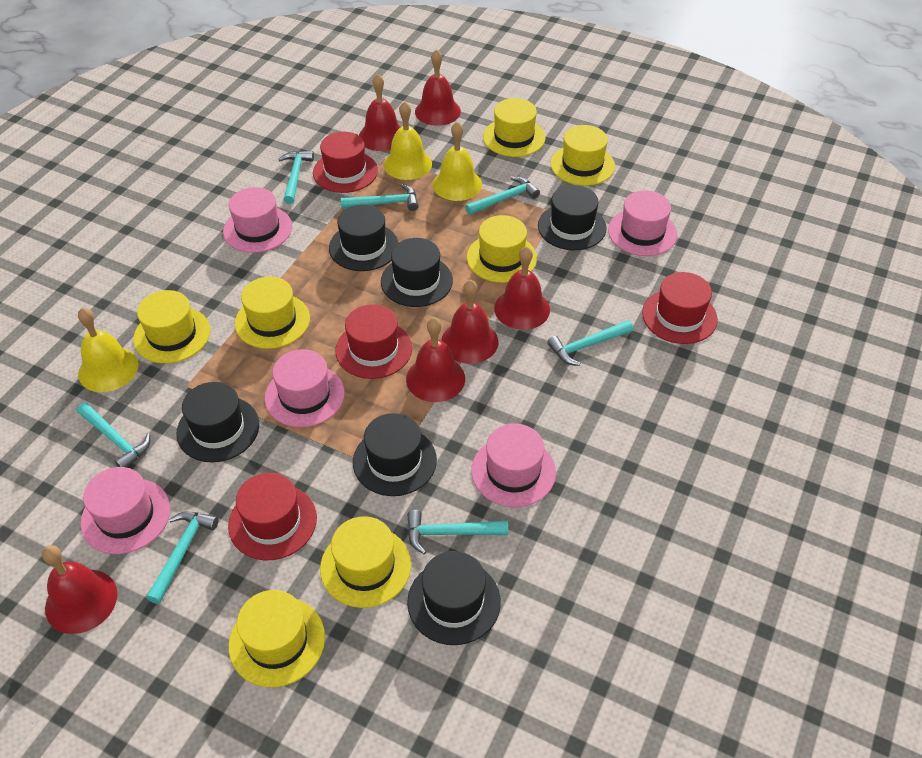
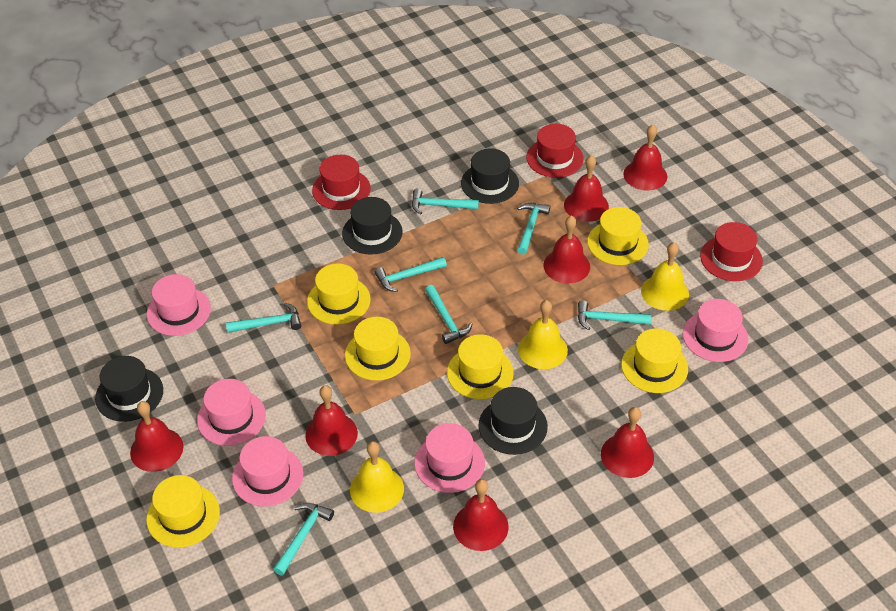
black hat: [176,382,259,462] [329,204,399,271] [353,413,437,496] [381,238,453,307] [407,551,501,645] [538,185,607,250] = 6 -> [95,356,163,422] [342,197,403,255] [461,148,519,204] [478,387,548,455] = 4
red bell: [42,545,117,634] [359,74,400,151] [406,317,465,402] [415,49,461,126] [441,279,499,364] [494,246,550,330] = 6 -> [130,401,183,472] [305,385,358,456] [453,479,509,551] [543,215,590,283] [564,155,609,222] [601,407,654,478] [623,125,667,191] = 7
red hat: [228,473,317,560] [313,132,378,193] [335,304,412,379] [642,272,718,344] = 4 -> [312,155,371,210] [526,124,584,178] [700,222,763,281] = 3
yellow hat: [133,290,210,364] [229,590,325,687] [235,277,310,349] [320,516,411,608] [467,215,537,283] [483,98,546,157] [550,125,615,186] = 7 -> [146,475,220,548] [307,263,371,325] [345,317,411,381] [447,334,514,399] [587,207,649,265] [621,328,688,393] = 6

